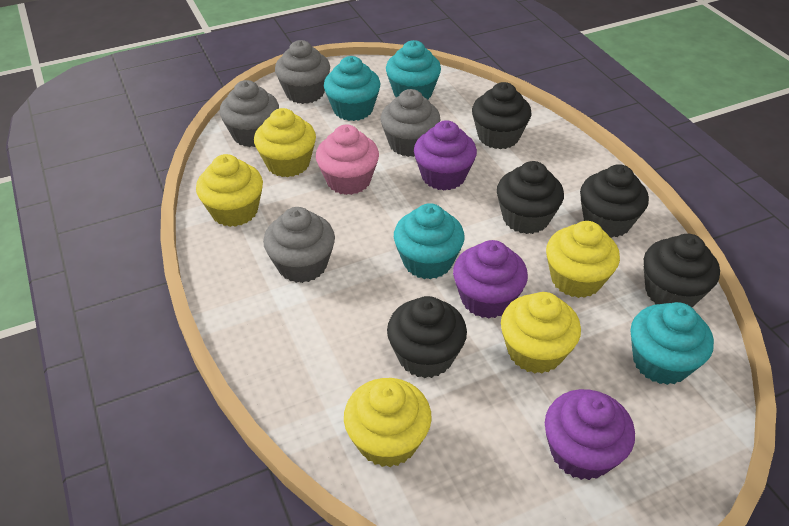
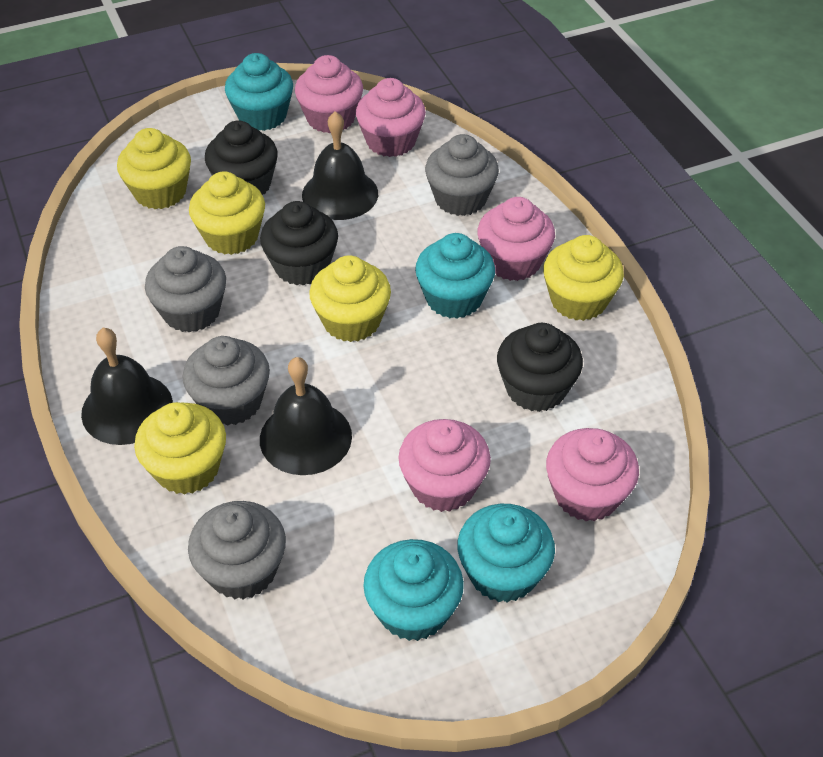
black bell: none = 0 -> [81,328,173,445] [260,357,352,475] [302,111,378,220] = 3
black cupcake: [387,296,467,378] [472,82,532,149] [497,161,564,234] [580,164,649,238] [644,234,720,307] = 5 -> [205,120,278,195] [260,201,338,286] [497,323,583,412] = 3
pink cupcake: [316,125,379,195] = 1 -> [295,55,363,133] [356,78,426,157] [398,419,491,512] [478,197,555,281] [546,428,639,522] = 5
purple cupcake: [414,120,477,191] [453,240,528,319] [545,389,635,480] = 3 -> none = 0

